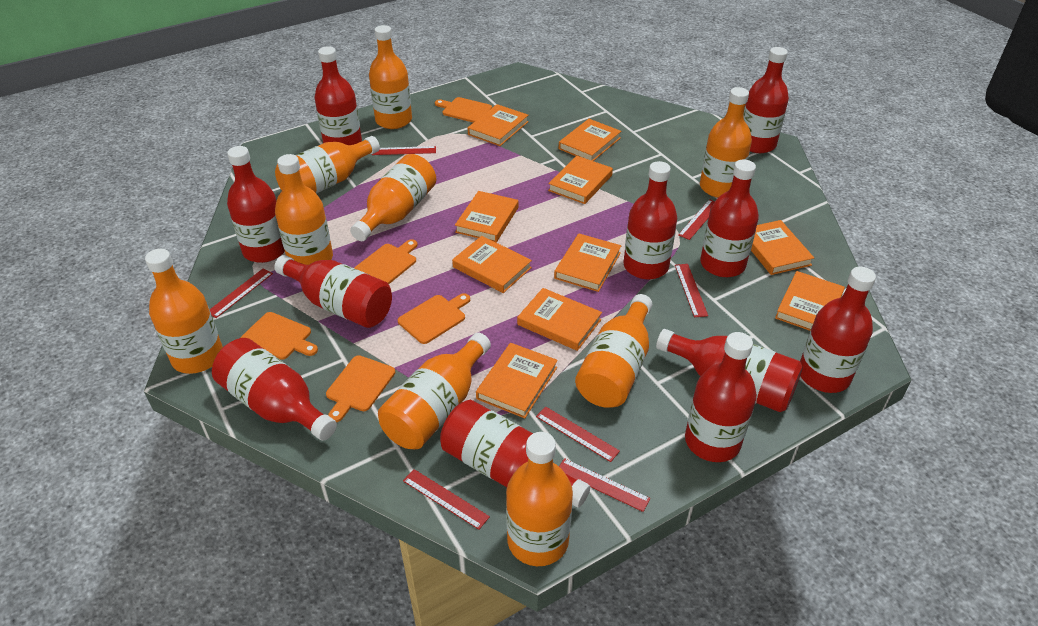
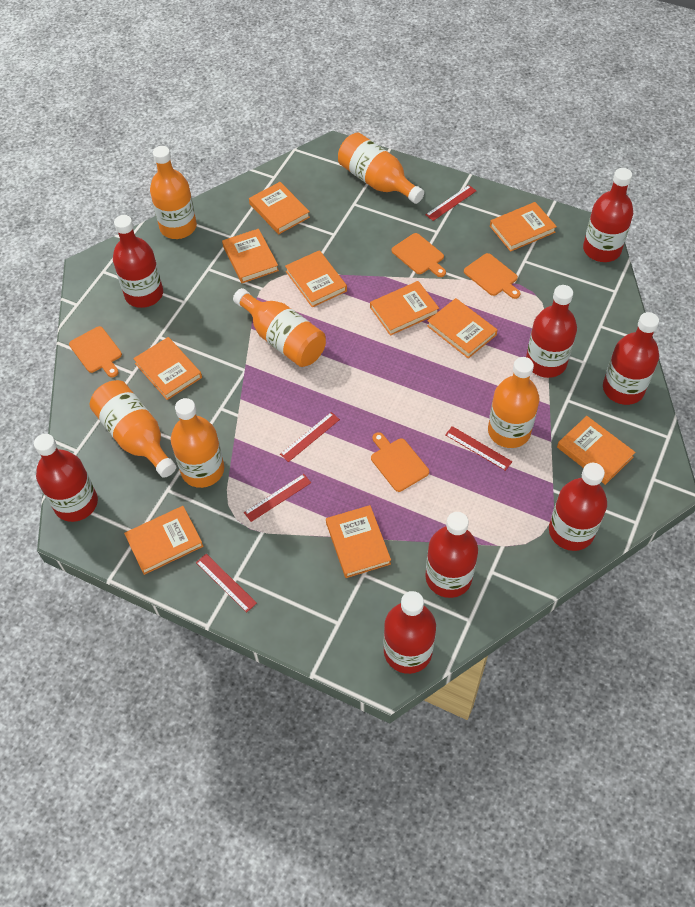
orange bottle: [145,249,223,374] [275,136,380,194] [275,154,333,265] [350,154,436,241] [369,25,412,129] [378,332,491,449] [506,432,573,566] [575,294,652,408] [700,87,752,198] = 9 -> [90,380,176,478] [150,146,197,239] [171,398,224,488] [233,288,326,367] [338,133,424,204] [488,357,539,448] = 6
orange cutting board: [241,312,318,360] [326,355,395,422] [354,239,418,284] [398,293,470,344] [435,97,492,123] = 5 -> [69,326,122,377] [371,432,429,492] [391,233,446,277] [464,253,521,299] = 4
red bottle: [212,338,337,441] [227,146,285,263] [274,255,392,328] [314,46,362,145] [440,400,590,508] [624,161,677,279] [656,329,803,412] [685,332,757,462] [700,159,759,277] [743,47,789,153] [800,267,876,393] = 11 -> [34,434,98,522] [113,215,163,308] [384,591,436,674] [425,512,478,598] [526,285,577,378] [549,463,607,551] [583,168,633,262] [603,312,659,405] = 8
red ruler: [210,268,273,318] [372,146,436,155] [403,469,490,530] [536,407,620,462] [559,458,650,512] [675,264,708,317] [678,199,715,240] = 7 -> [196,554,257,613] [244,474,311,522] [280,412,340,462] [426,185,476,221] [445,426,512,471] = 5

